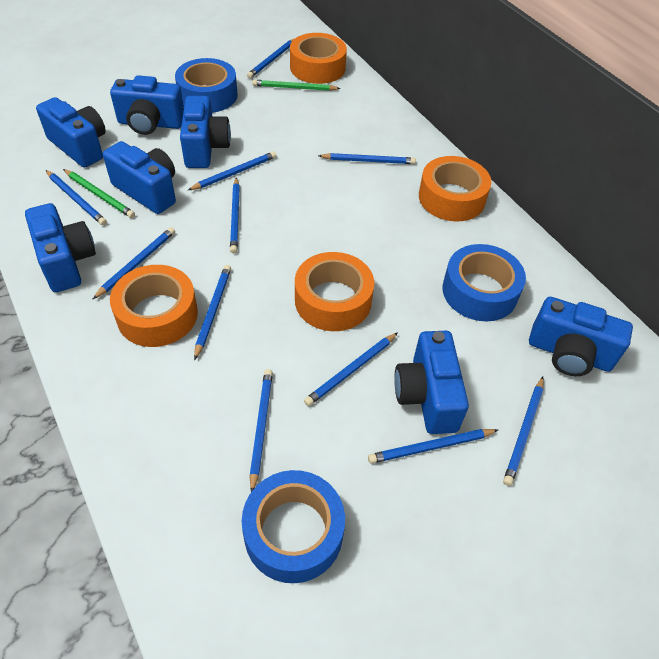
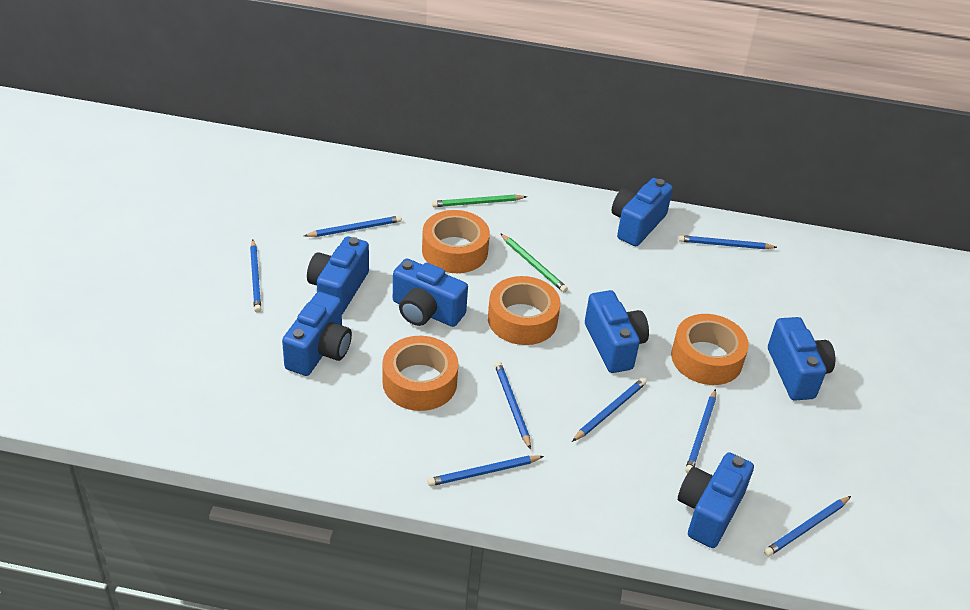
blue pencil: [46,170,107,225] [92,227,175,300] [188,151,276,190] [194,265,231,360] [230,177,240,253] [247,38,295,78] [250,369,273,492] [304,332,398,406] [318,153,416,164] [368,429,498,464] [503,377,544,486] = 11 -> [250,240,261,313] [304,215,402,237] [428,456,544,486] [494,361,531,450] [572,378,647,442] [679,235,777,249] [685,389,716,473] [764,496,851,557] = 8
blue tape: [175,58,238,113] [242,470,345,583] [442,244,526,321] = 3 -> none = 0

